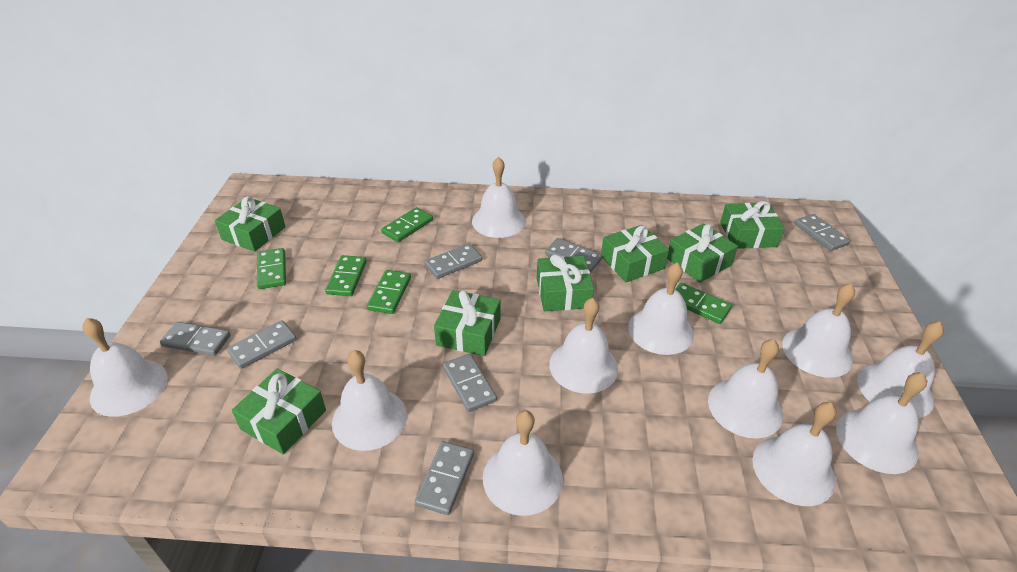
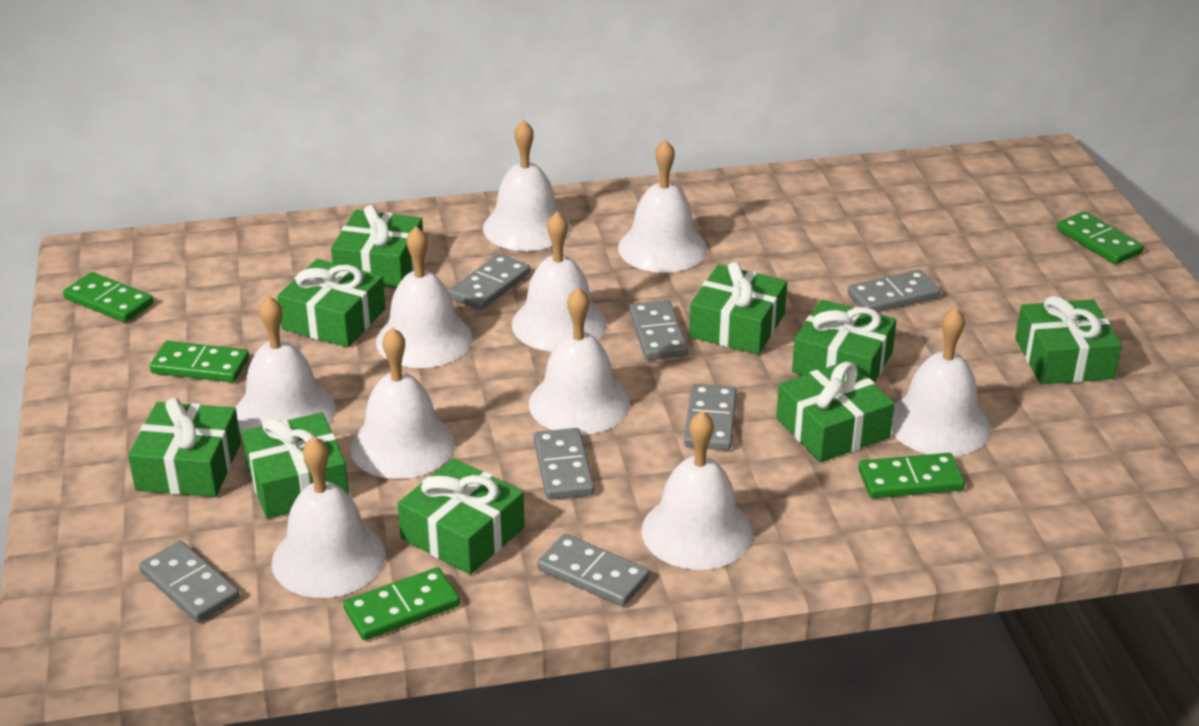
green gift: [215,196,286,252] [232,368,326,454] [434,290,500,356] [537,255,594,311] [601,225,669,282] [667,223,738,283] [720,201,785,249] = 7 -> [128,398,241,497] [241,412,349,519] [277,259,386,347] [331,205,423,289] [398,458,525,575] [689,262,787,355] [776,361,895,462] [792,300,897,383] [1015,296,1122,385] = 9
white bell: [82,318,168,417] [332,350,407,451] [472,157,526,238] [483,410,563,516] [549,298,618,394] [628,262,694,355] [708,339,783,438] [752,402,836,506] [782,283,855,378] [836,373,927,474] [857,322,944,418] = 11 -> [236,296,336,433] [271,436,386,598] [350,327,455,479] [376,226,473,368] [483,120,571,251] [512,211,607,351] [529,287,630,435] [618,139,707,273] [641,410,753,570] [891,307,991,456] = 10

